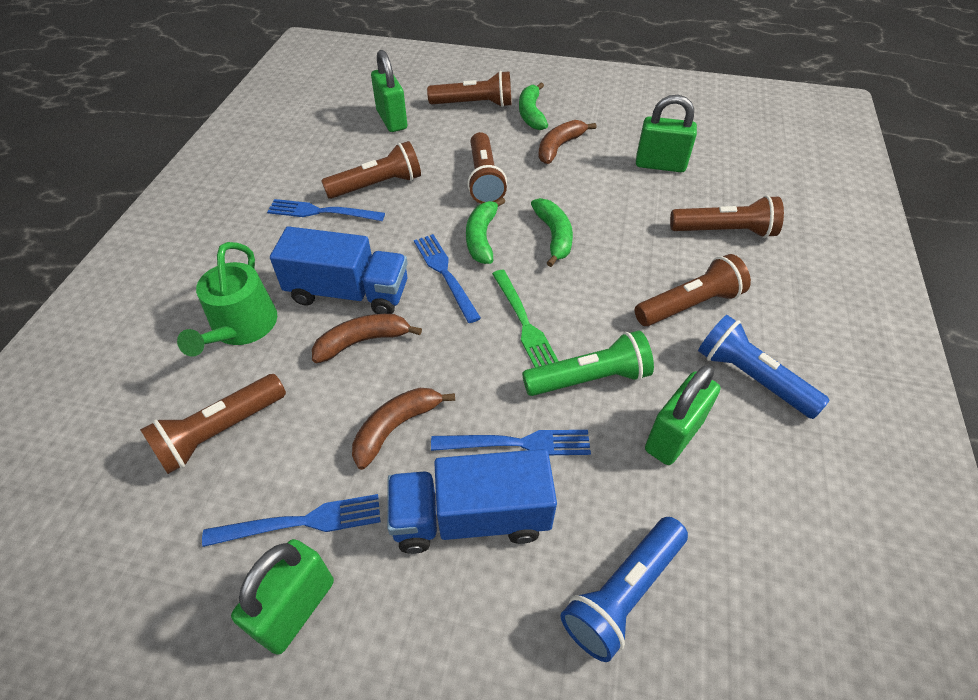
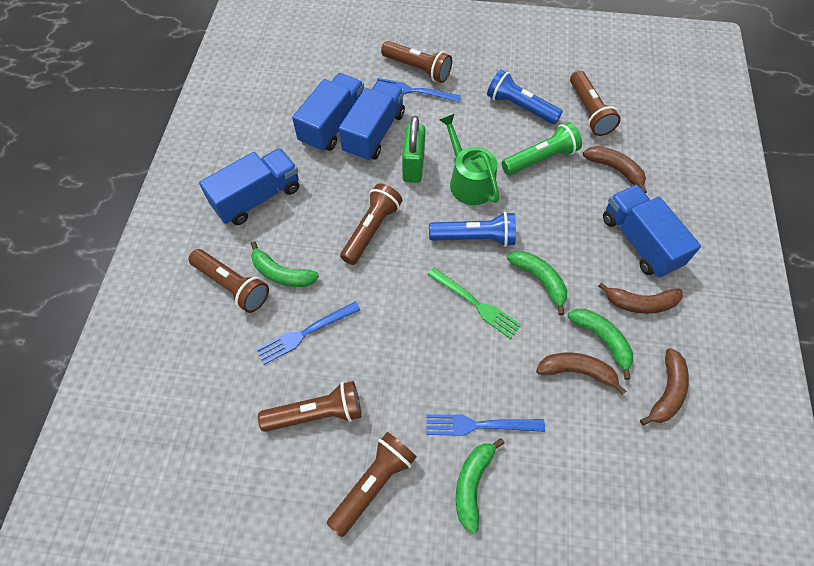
blue fork: [202,494,380,547] [267,199,385,221] [414,234,481,323] [431,430,591,456] = 4 -> [256,301,360,365] [376,78,461,102] [427,414,545,436] = 3
blue truck: [270,226,408,314] [387,449,557,554] = 2 -> [199,148,299,225] [292,73,364,152] [339,81,405,162] [603,185,701,278] = 4
brown banana: [312,314,422,363] [352,388,455,470] [538,120,596,164] = 3 -> [536,352,626,395] [583,146,647,194] [598,283,683,314] [640,348,689,426] = 4
green banana: [466,197,505,264] [519,82,548,130] [531,198,573,267] = 3 -> [251,241,319,287] [456,438,505,534] [507,251,567,315] [568,309,633,380] = 4
green padlock: [231,539,334,655] [371,50,407,132] [636,95,697,172] [645,364,720,465] = 4 -> [402,116,425,183] = 1

